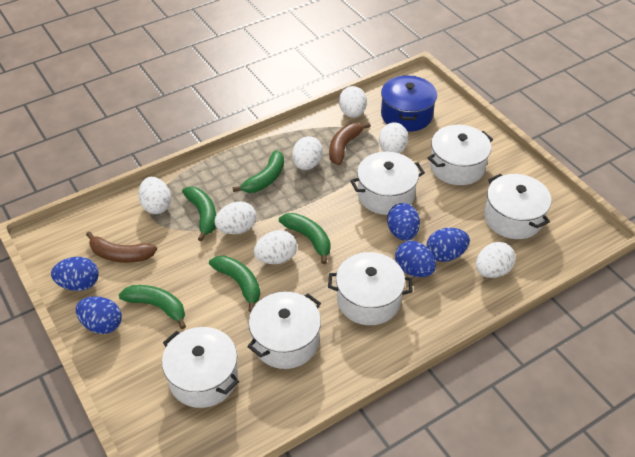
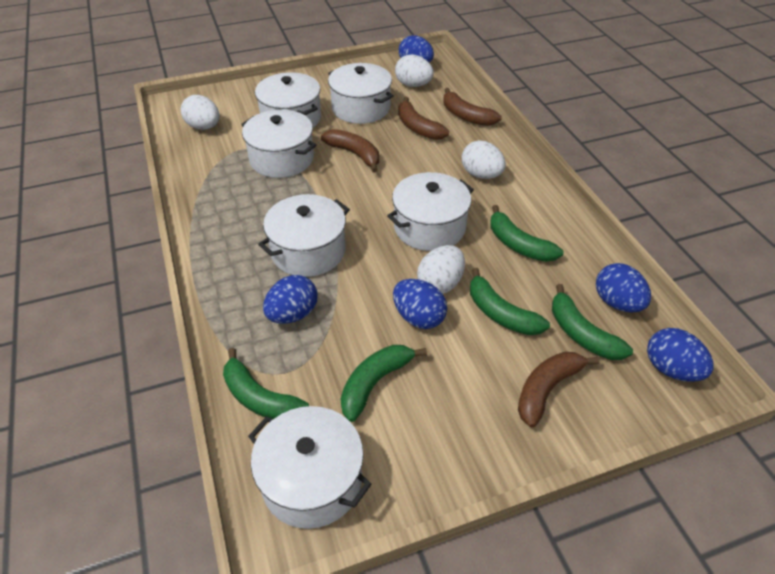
blue pot: [381,75,437,132] = 1 -> none = 0
brown banana: [86,231,157,263] [329,123,371,165] = 2 -> [321,129,379,173] [398,97,449,140] [443,88,502,126] [518,352,600,427] = 4
white egg: [138,177,171,214] [214,201,256,234] [254,230,297,264] [292,136,323,170] [339,86,367,118] [379,122,408,154] [476,242,516,278] = 7 -> [181,95,219,130] [395,55,434,87] [417,245,465,294] [462,141,506,179] = 4

